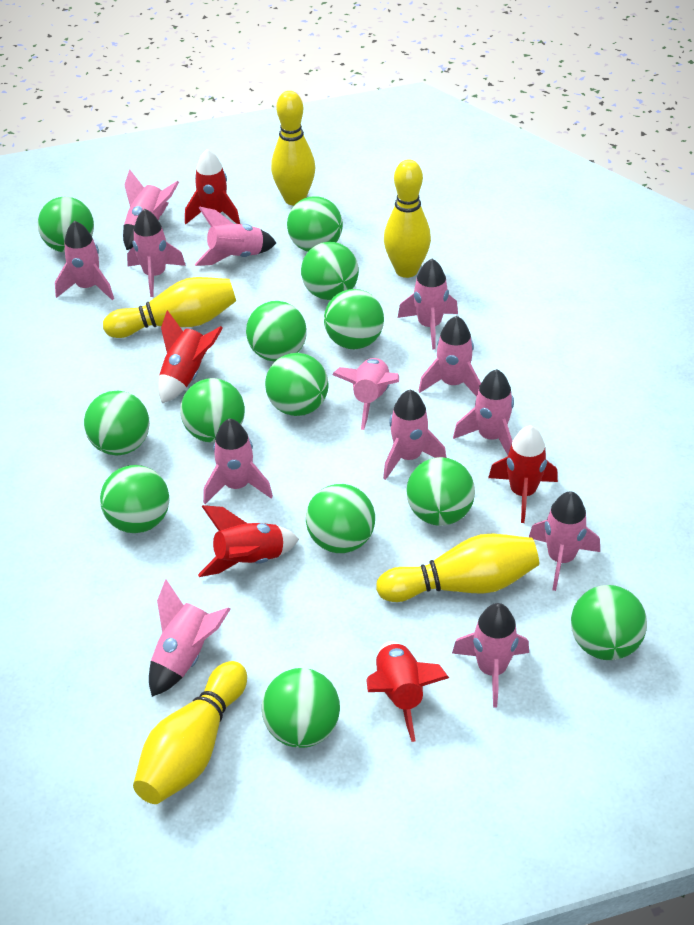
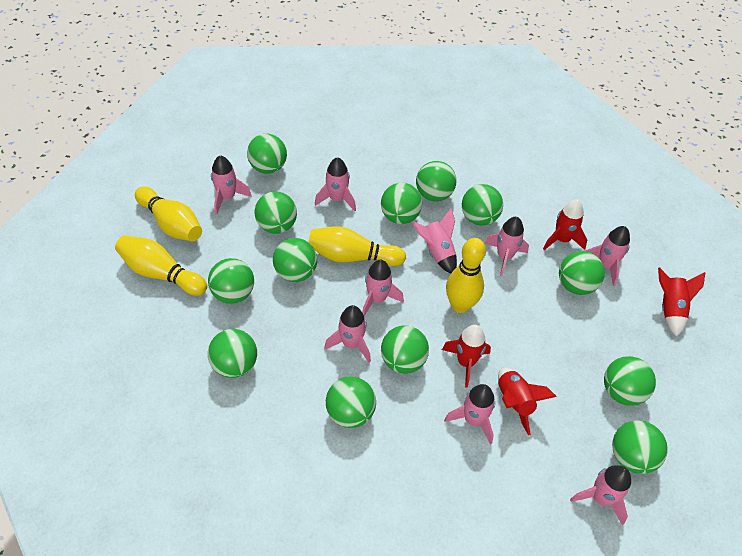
pink rocket: [55,221,114,300] [123,169,179,250] [127,209,186,297] [149,579,231,697] [195,207,276,266] [203,418,273,504] [332,358,399,430] [383,389,446,480] [398,259,458,350] [419,316,481,397] [452,603,529,708] [453,369,514,455] [529,491,600,591] = 13 -> [211,155,252,214] [315,157,356,211] [324,305,371,363] [362,260,404,316] [412,209,457,273] [444,384,495,444] [485,217,529,276] [570,465,631,525] [586,226,630,286] = 9
red rocket: [158,310,223,403] [185,149,240,224] [198,505,299,577] [366,641,449,742] [488,425,558,523] = 5 -> [442,325,491,388] [498,368,557,436] [543,199,587,250] [658,267,705,337] = 4
yellow bowling pin: [103,277,236,338] [133,661,247,804] [271,91,315,206] [376,534,539,602] [384,159,431,278] = 5 -> [115,235,207,296] [135,186,202,241] [309,226,406,266] [446,238,486,313] = 4

